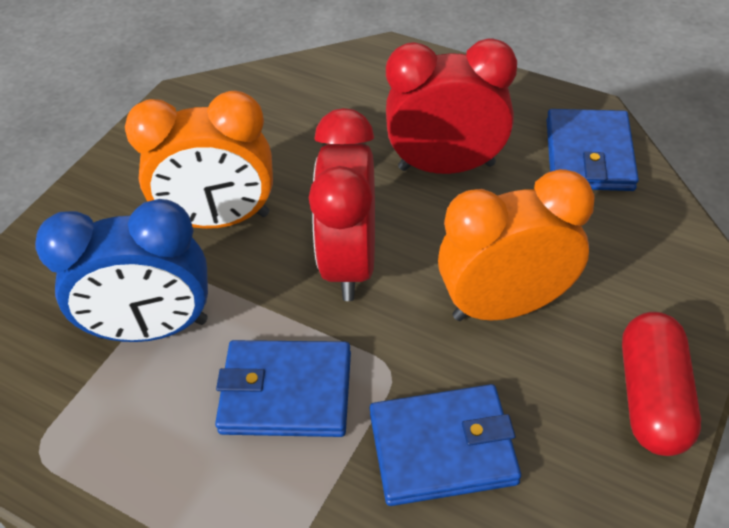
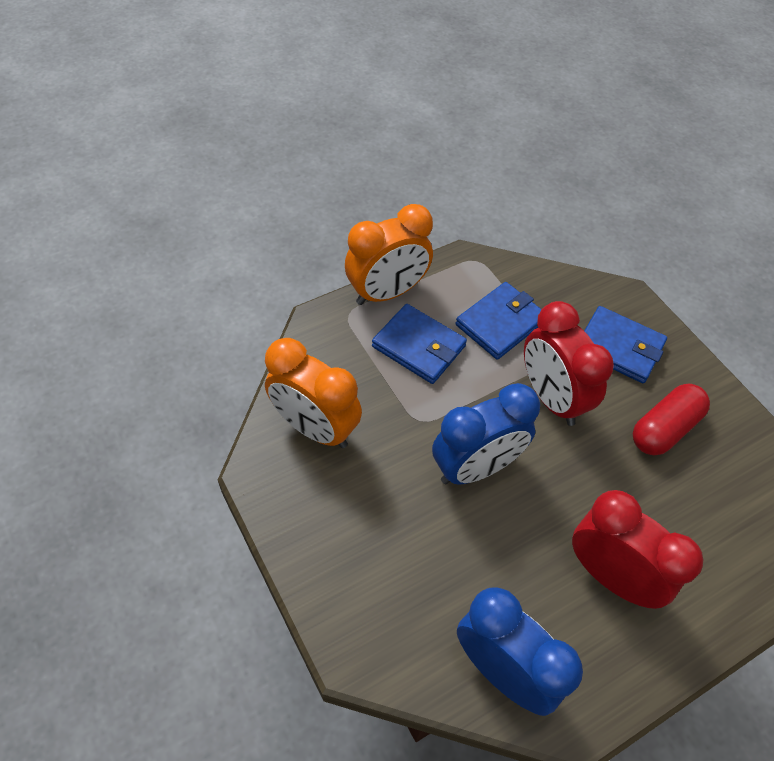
blue clock: [35,199,208,342] = 1 -> [432,383,540,485] [457,587,583,716] = 2

